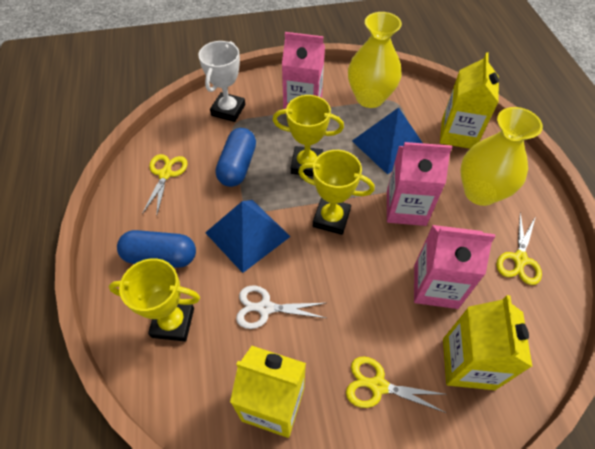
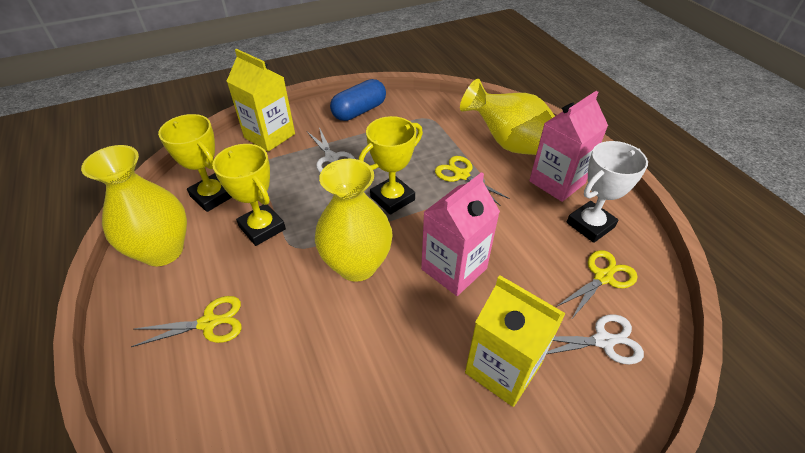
blue capsule: [117,230,196,268] [216,128,256,187] = 2 -> [330,79,386,121] = 1
blue pyramid: [205,200,291,273] [352,107,423,174] = 2 -> none = 0
pink carton: [282,32,325,109] [387,142,452,226] [414,225,495,309] = 3 -> [421,172,500,296] [529,91,608,202] = 2
white scissors: [236,286,326,329] = 1 -> [307,127,355,173] [547,314,644,365] = 2
yellow carton: [230,346,306,438] [440,52,499,149] [443,295,532,390] = 3 -> [227,49,295,152] [465,275,566,407] = 2
yellow vase: [348,12,402,108] [461,107,543,206] = 2 -> [81,145,187,266] [315,159,393,282] [460,79,555,155] = 3

